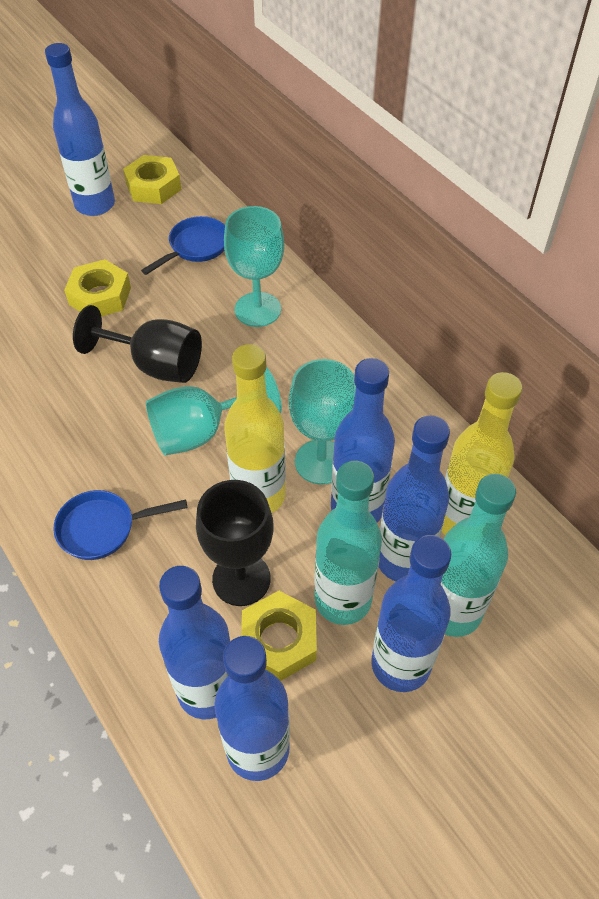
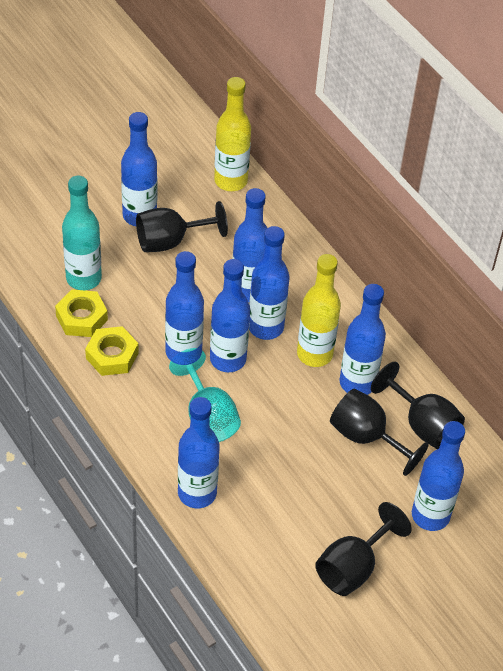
black goblet: [73,305,202,383] [196,480,274,606] = 2 -> [136,201,228,252] [315,502,412,596] [330,389,429,476] [371,362,465,449] = 4
blue bottle: [45,43,115,216] [159,566,230,719] [214,636,290,781] [331,358,395,522] [371,535,452,692] [378,415,450,581] = 6 -> [121,112,157,226] [165,251,204,360] [178,397,220,508] [210,259,250,372] [232,188,267,302] [249,226,289,340] [340,284,386,395] [412,421,465,531] = 8
blue pan: [53,490,187,560] [141,216,225,275] = 2 -> none = 0
turquoise bottle: [315,461,382,625] [441,474,516,637] = 2 -> [62,176,102,290] = 1
turquoise goblet: [146,368,282,456] [224,206,284,327] [289,359,356,484] = 3 -> [169,348,241,442] = 1
yellow nut: [64,259,131,316] [123,155,181,204] [241,591,317,681] = 3 -> [55,289,108,337] [85,326,139,376] = 2

